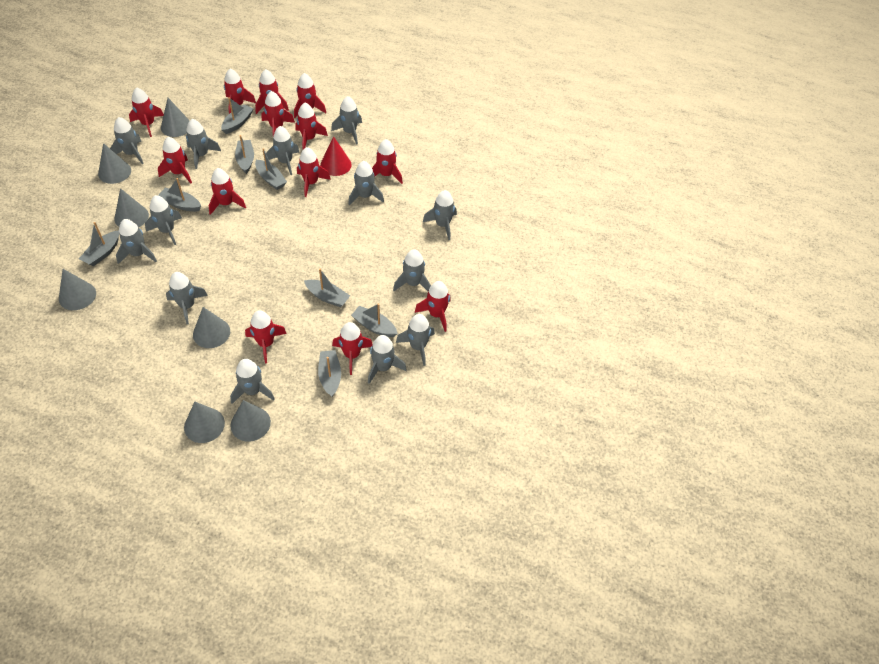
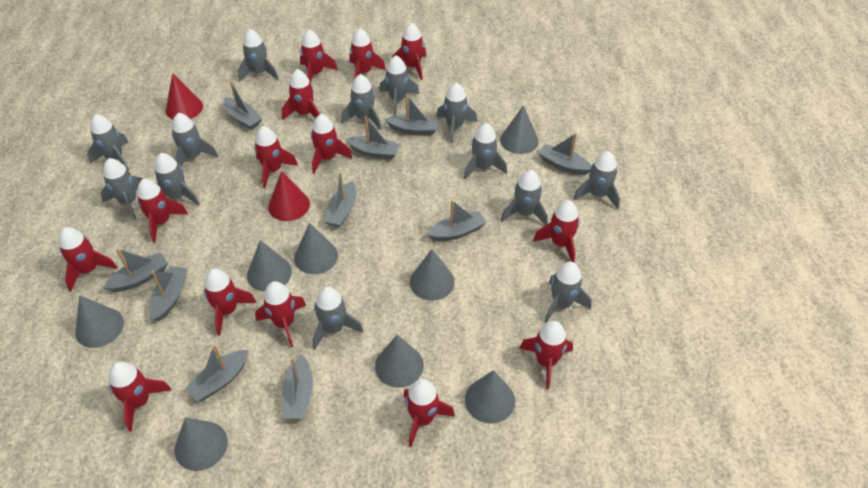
grey boat: [79,222,119,266] [158,178,201,212] [221,97,254,134] [235,135,254,174] [255,148,287,190] [304,269,350,307] [318,350,341,396] [351,303,398,337] = 8 -> [103,248,168,292] [149,266,187,321] [185,345,248,401] [224,81,262,130] [282,355,313,419] [324,172,356,228] [346,117,400,160] [385,95,439,135] [427,200,486,241] [538,133,591,175] = 10
grey cone: [59,269,96,310] [98,143,131,184] [114,188,149,227] [161,98,190,137] [184,402,225,443] [193,307,230,348] [230,400,271,442] = 7 -> [75,295,124,348] [174,417,228,471] [247,240,292,292] [294,223,338,274] [375,335,424,388] [410,249,455,301] [465,370,515,424] [500,105,539,154] = 8
red cone: [320,136,352,176] = 1 -> [166,73,203,119] [268,171,310,221] = 2
red rocket: [129,87,164,137] [158,137,192,184] [209,168,246,215] [224,68,256,114] [245,310,287,363] [255,69,289,114] [261,91,295,136] [294,73,326,118] [295,103,328,149] [297,147,331,197] [332,322,373,375] [372,139,403,184] [415,281,451,332] = 13 -> [59,227,117,291] [109,362,171,432] [137,179,188,243] [204,269,256,335] [254,126,298,188] [255,281,306,347] [282,69,320,120] [300,29,337,84] [311,114,352,174] [350,28,386,79] [392,23,426,80] [403,379,455,447] [519,321,573,389] [533,200,580,262] = 14

